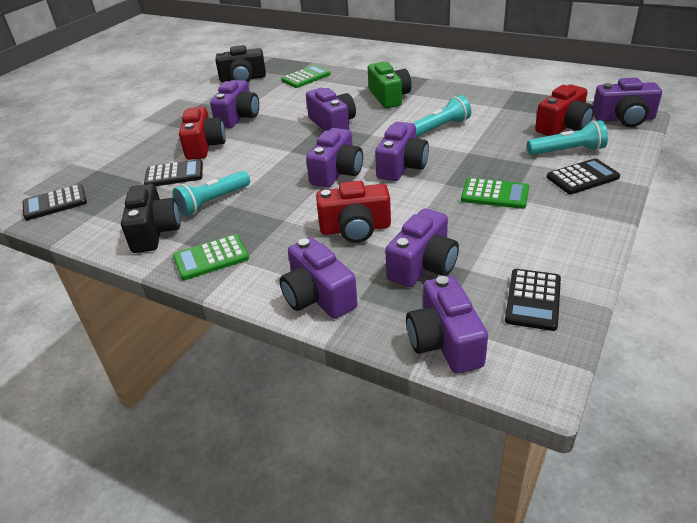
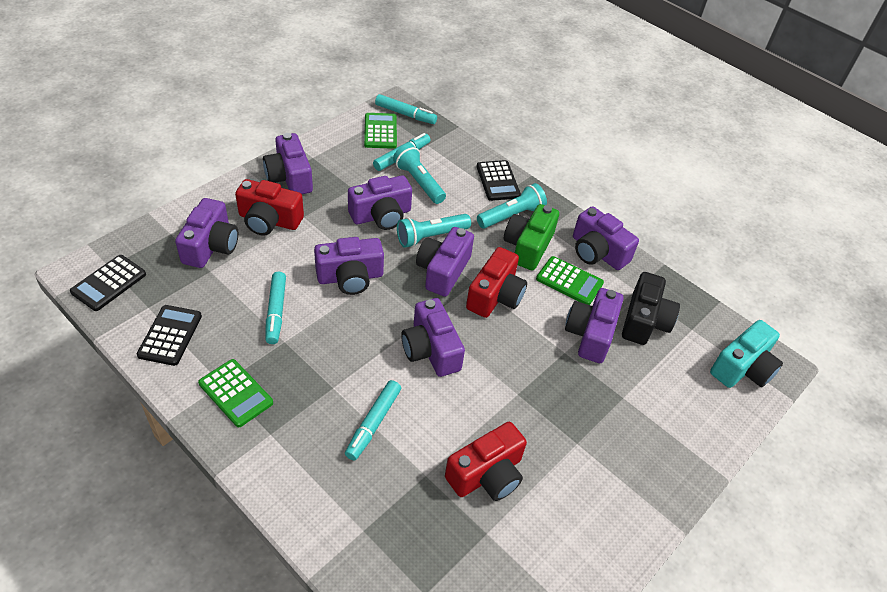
black calculator: [22,184,87,220] [144,159,203,186] [505,269,561,331] [547,158,620,194] = 4 -> [70,255,146,311] [137,305,202,366] [476,160,521,201] = 3
black camera: [121,184,181,253] [215,45,266,82] = 2 -> [622,272,680,345] = 1
turquoise camera: none = 0 -> [710,320,783,388] = 1
turquoise marker: none = 0 -> [265,272,286,344] [345,380,401,461] [373,133,431,171] [375,94,437,124] = 4

